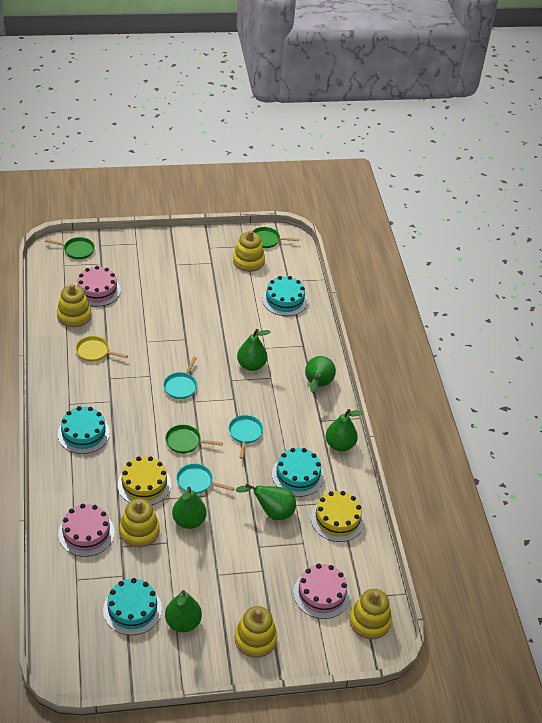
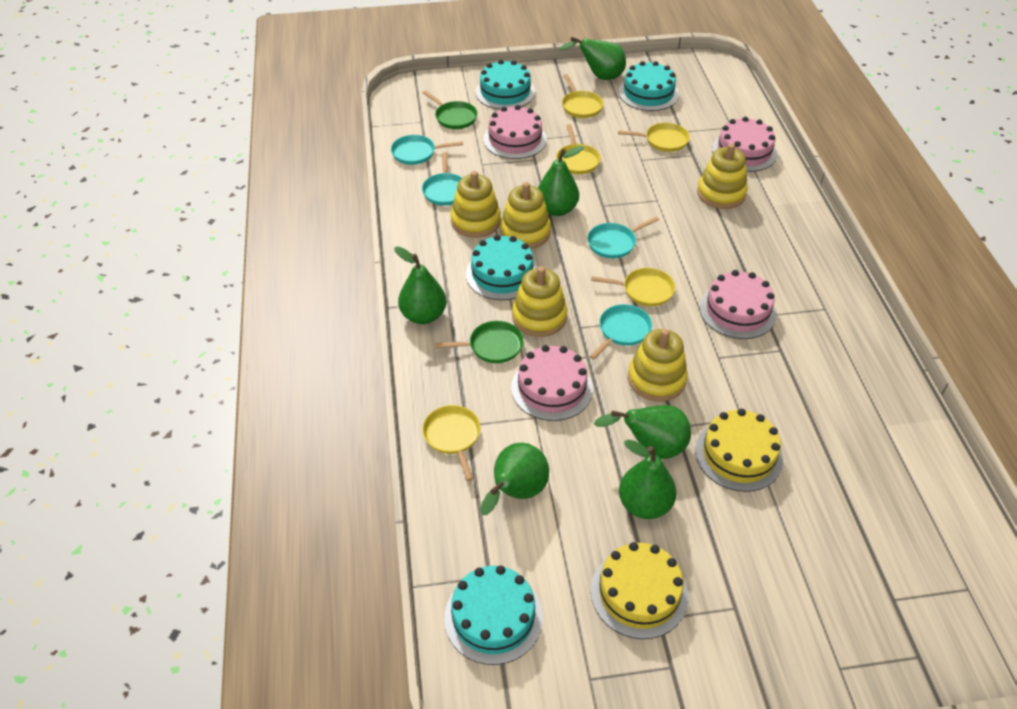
green pan: [45,237,95,259] [165,425,223,453] [253,227,299,248] = 3 -> [422,90,478,129] [435,321,524,363] = 2
pink cake: [58,504,115,557] [76,266,121,307] [293,564,350,619] = 3 -> [484,105,547,159] [511,345,593,421] [700,270,777,339] [712,117,777,172] = 4
turquoise pan: [163,357,197,399] [176,464,234,494] [229,415,263,459] = 3 -> [391,135,463,165] [422,152,462,206] [587,217,659,258] [589,304,652,360] = 4
yellow pan: [76,336,128,362] = 1 -> [422,405,480,481] [556,124,601,174] [562,74,604,118] [591,268,675,306] [618,123,690,152] = 5

